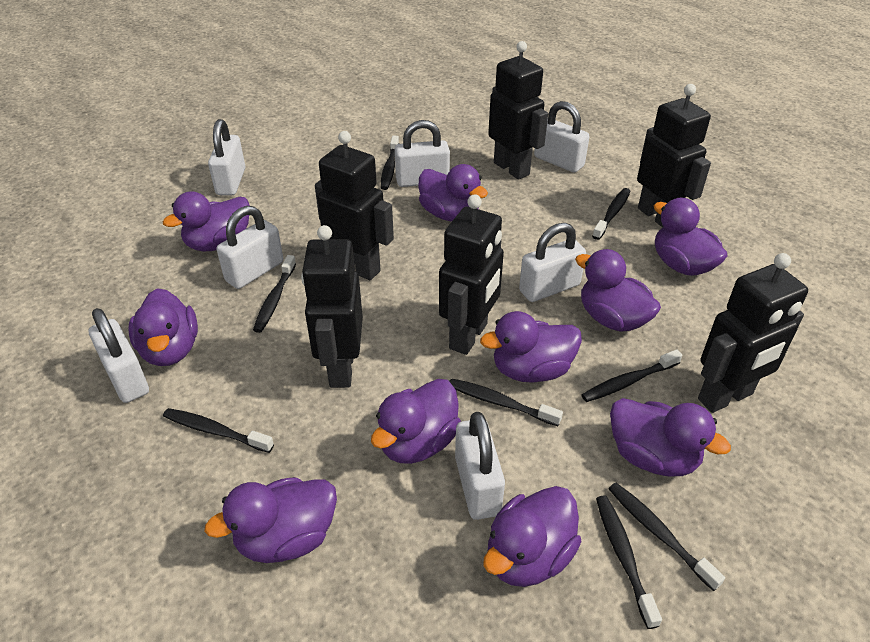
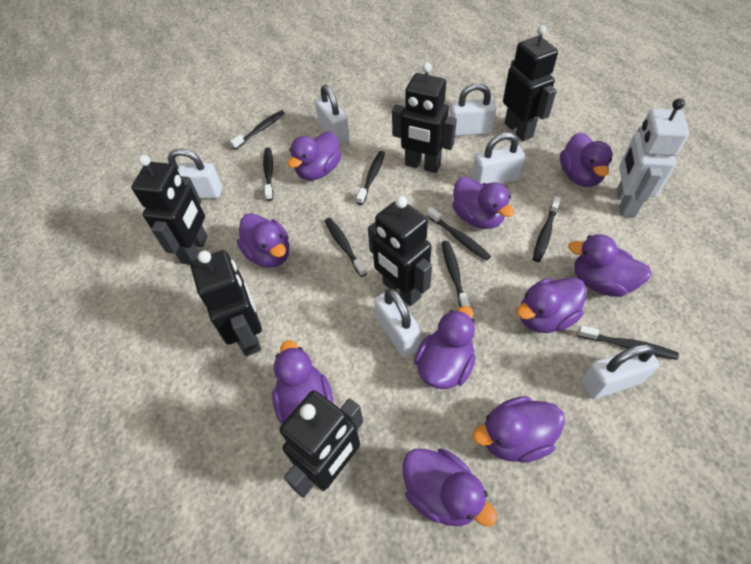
white padlock: [89,308,149,403] [208,119,245,195] [217,206,283,289] [395,120,450,187] [455,412,505,520] [519,223,586,302] [534,101,590,173] = 7 -> [168,148,222,199] [315,85,350,145] [374,288,422,358] [450,83,496,136] [472,132,525,184] [581,344,659,399] = 6
white robot: none = 0 -> [617,98,689,217] = 1

